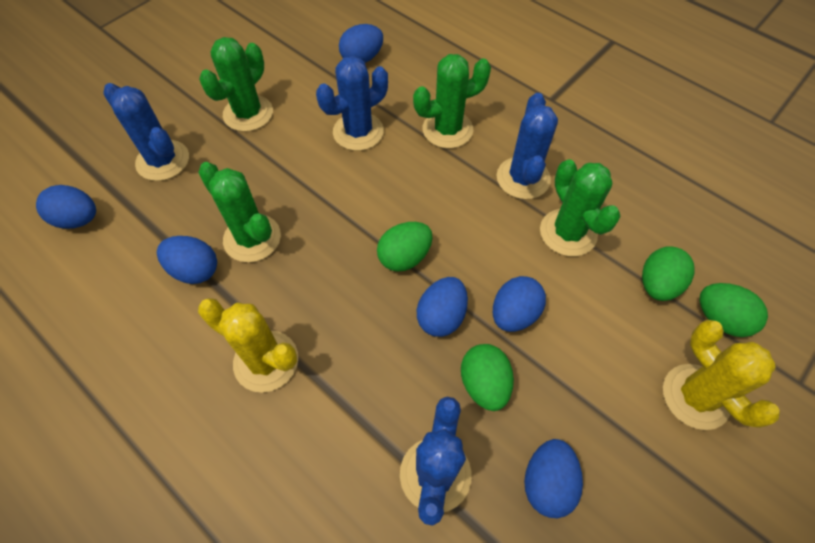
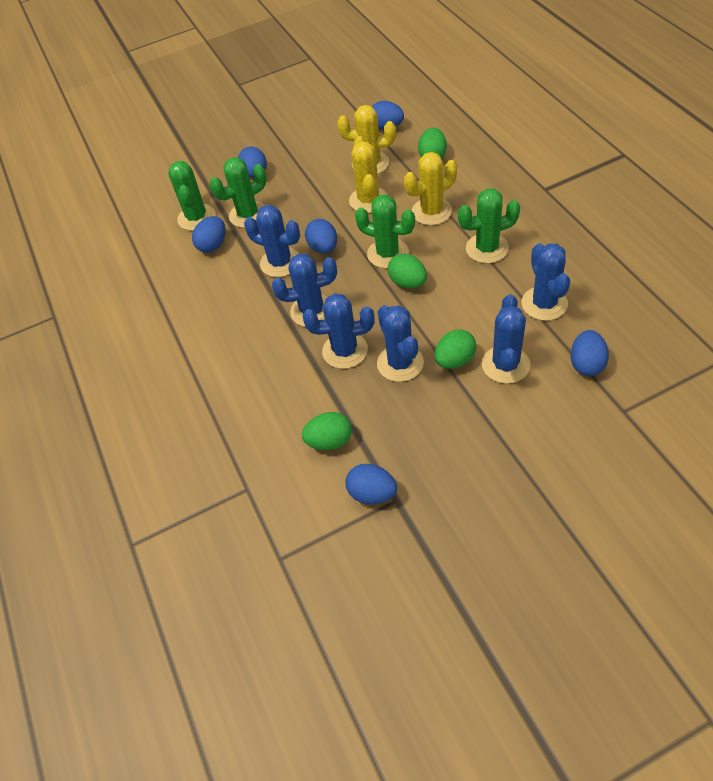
blue cactus: [103,83,189,181] [316,56,388,151] [400,397,472,526] [496,93,558,199] = 4 -> [244,205,300,277] [272,253,337,327] [303,293,375,369] [377,305,424,382] [482,294,530,384] [522,243,570,321] = 6
yellow cactus: [198,298,298,393] [663,320,780,430] = 2 -> [337,105,396,174] [349,136,387,213] [404,152,457,225] = 3

